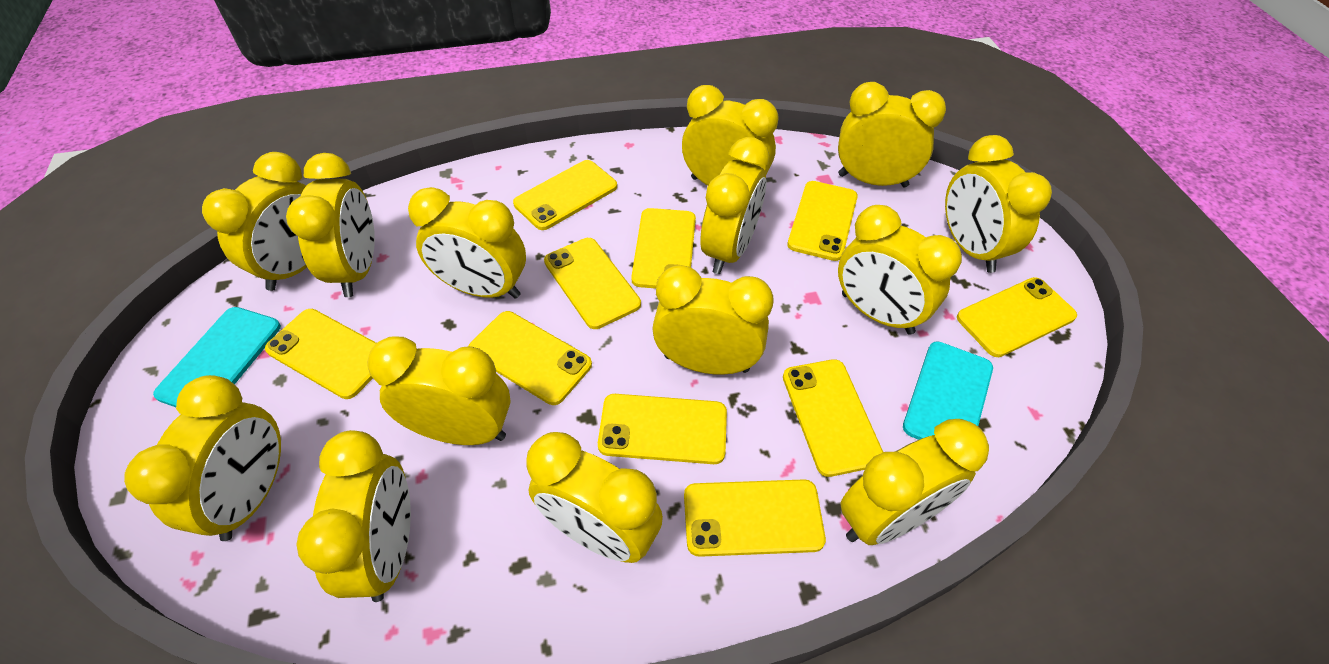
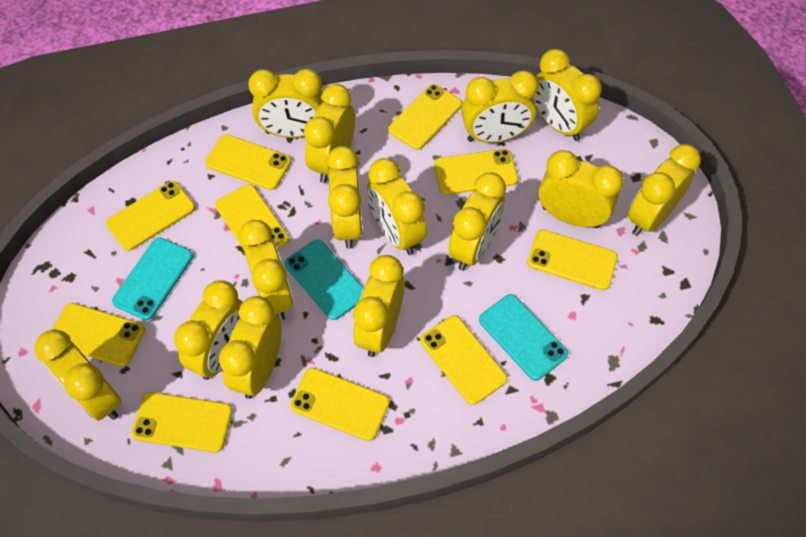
turquoise phone: [153,307,281,407] [903,341,993,440] = 2 -> [112,238,193,320] [285,240,364,320] [479,294,568,381] = 3

